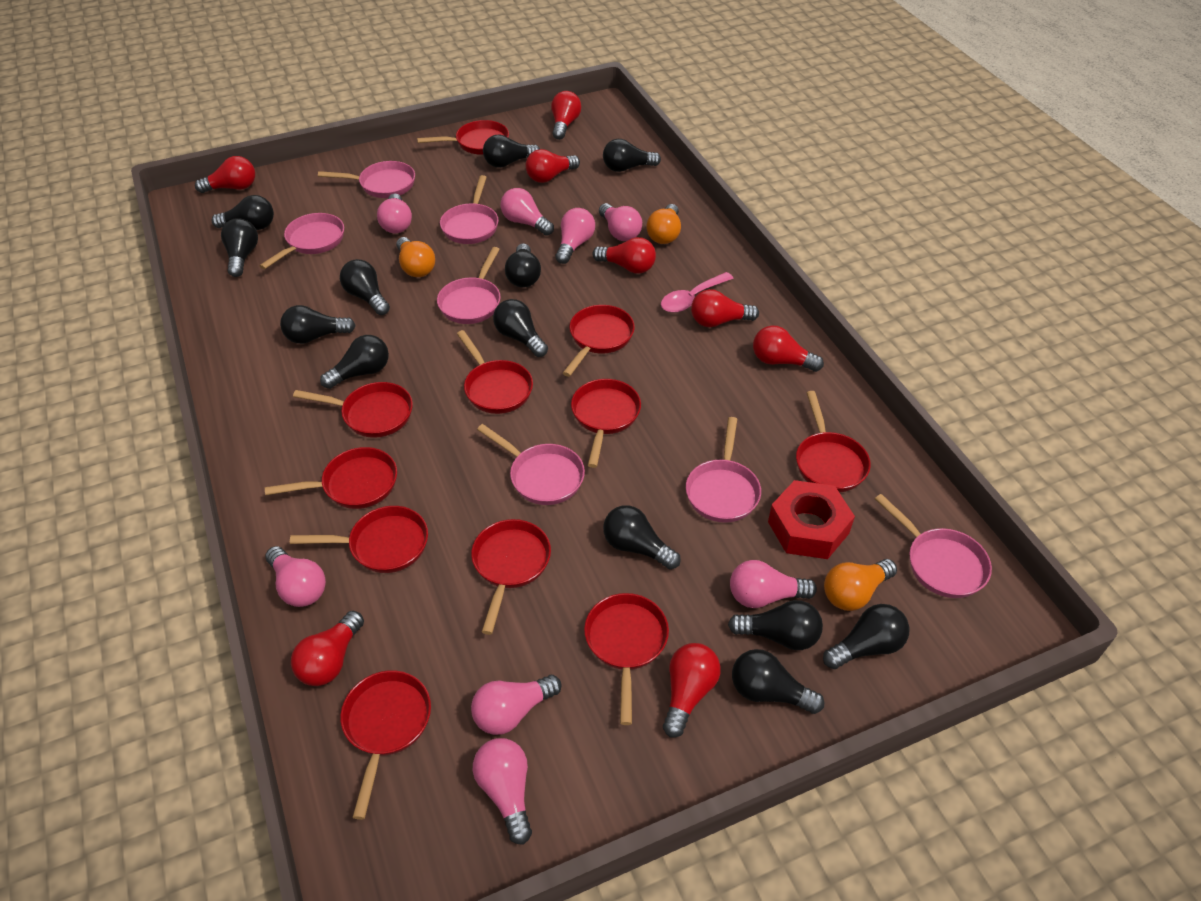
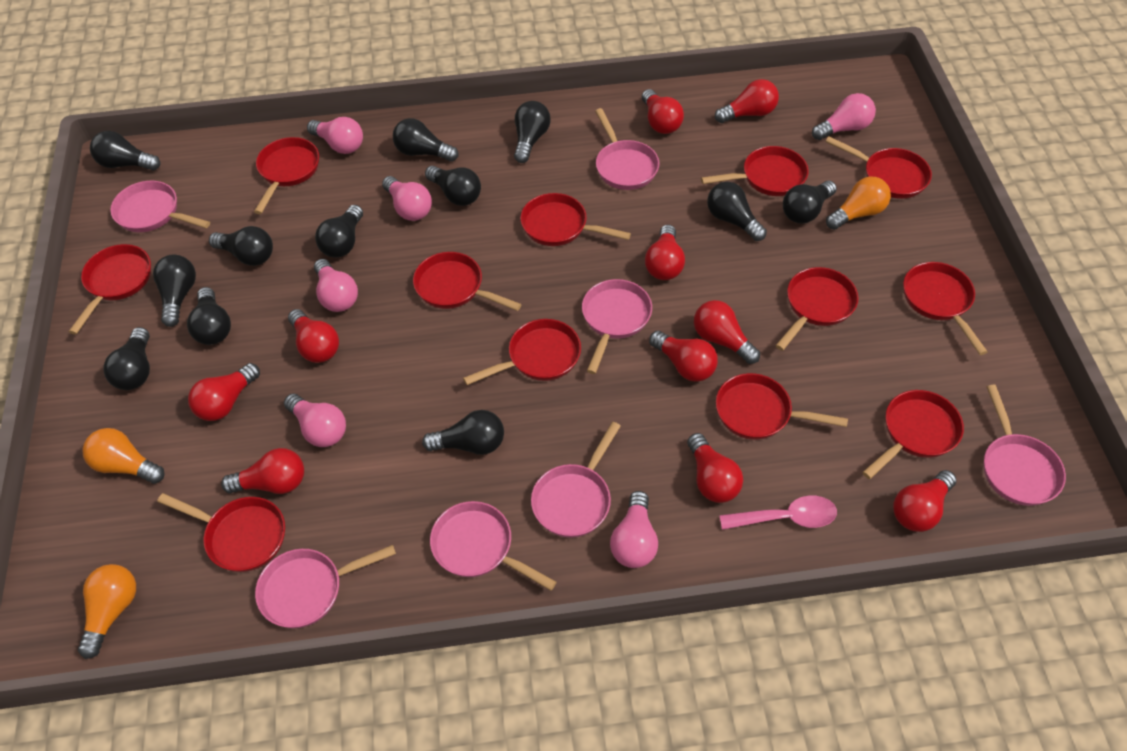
black light bulb: [212,195,274,230] [221,218,258,277] [280,305,356,344] [320,335,389,389] [340,259,390,315] [483,135,540,168] [493,299,548,357] [505,243,541,288] [603,139,661,172] [603,505,681,569] [728,600,823,650] [732,649,824,714] [823,604,910,669] = 13 -> [90,131,160,171] [103,327,150,390] [153,255,196,327] [187,287,231,345] [209,226,273,266] [315,205,363,257] [393,118,458,162] [422,410,504,455] [425,166,481,206] [514,101,551,163] [707,182,767,241] [783,181,837,223] = 12
pink light bulb: [265,546,326,607] [377,194,412,233] [471,675,562,735] [473,738,532,845] [500,188,554,236] [555,208,595,264] [599,203,642,241] [730,560,817,608] = 8 -> [284,394,346,447] [307,117,363,154] [314,259,358,312] [382,176,432,221] [610,491,658,568] [812,93,876,140] = 6
red light bulb: [195,156,255,193] [291,611,364,686] [526,149,580,183] [551,91,581,140] [593,237,656,274] [663,643,721,738] [691,289,759,327] [753,325,824,372] = 8 -> [188,363,260,421] [221,448,304,494] [288,309,339,363] [642,89,684,134] [645,225,685,280] [649,331,718,382] [687,433,743,503] [694,300,760,364] [715,79,779,123] [893,470,957,532] = 10
red nut: [768,480,855,559] = 1 -> none = 0
red pan: [265,447,397,509] [290,506,428,573] [293,382,413,438] [340,670,431,820] [417,120,509,155] [457,330,533,414] [471,519,551,635] [563,305,635,377] [571,379,641,468] [584,593,669,725] [796,391,871,492] = 11 -> [69,244,151,335] [157,493,285,572] [254,137,319,214] [413,252,522,311] [463,319,581,385] [520,193,631,246] [701,146,809,196] [716,373,848,440] [775,267,859,351] [825,136,932,199] [862,390,964,479] [903,262,988,355] = 12

